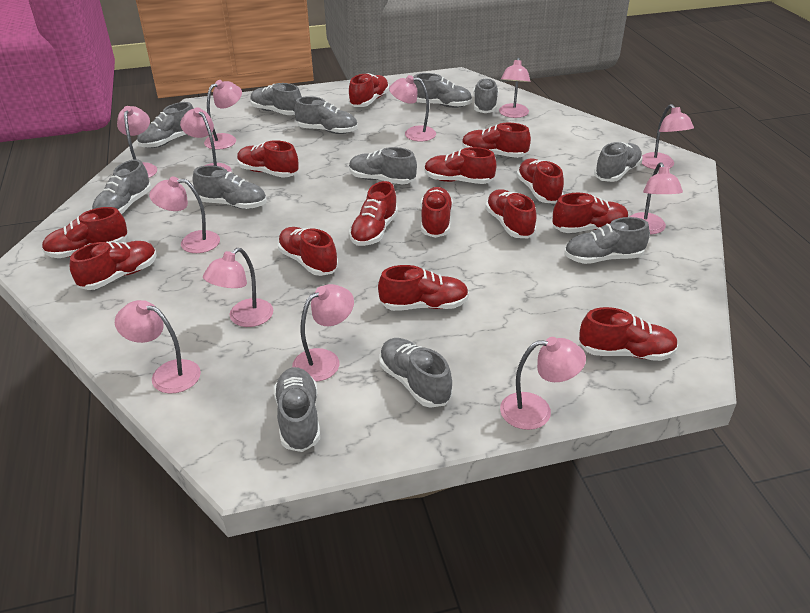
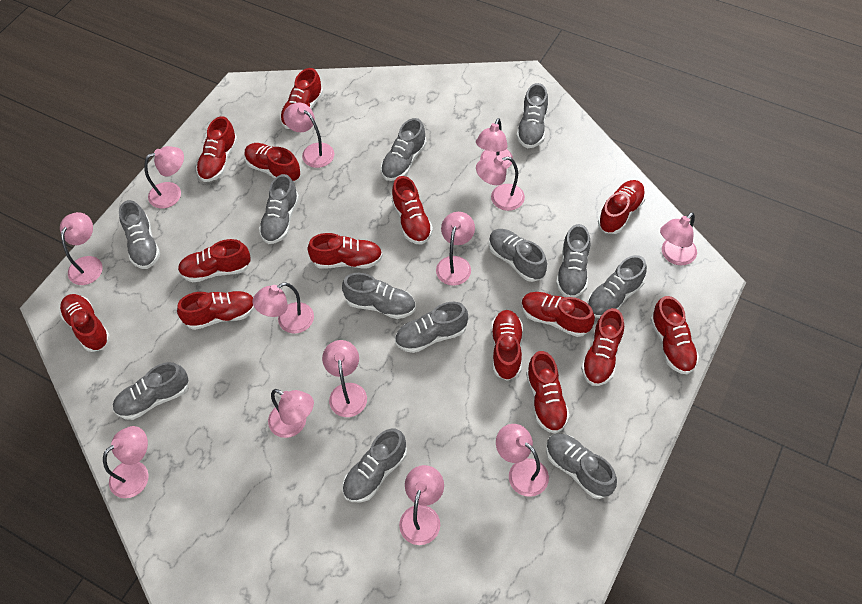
pink lamp: [115,300,201,394] [117,106,157,178] [149,177,220,253] [180,107,232,172] [203,248,273,327] [204,80,242,150] [292,284,354,382] [389,75,436,141] [499,57,530,118] [500,337,586,430] [629,162,683,234] [641,104,694,169] = 12 -> [60,212,103,285] [103,426,149,498] [144,146,184,208] [252,282,314,333] [268,389,314,438] [284,103,335,168] [322,340,367,417] [399,465,444,545] [436,212,475,286] [476,118,513,169] [476,155,525,211] [496,424,549,497] [660,212,697,265] = 13

